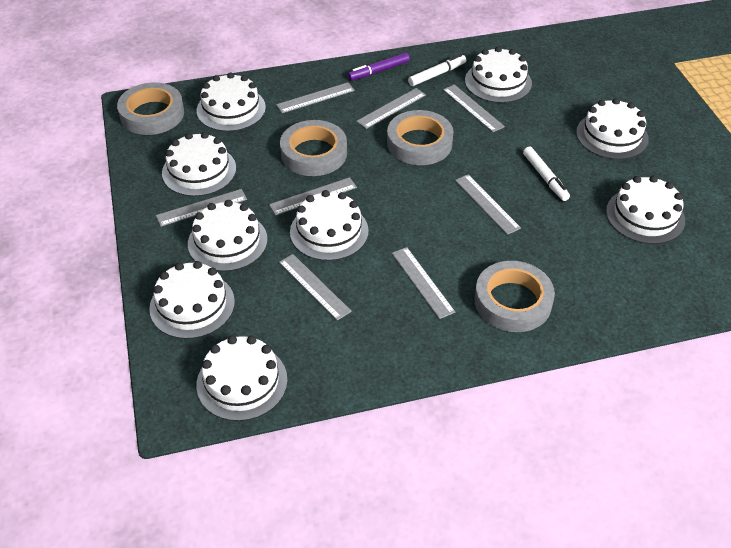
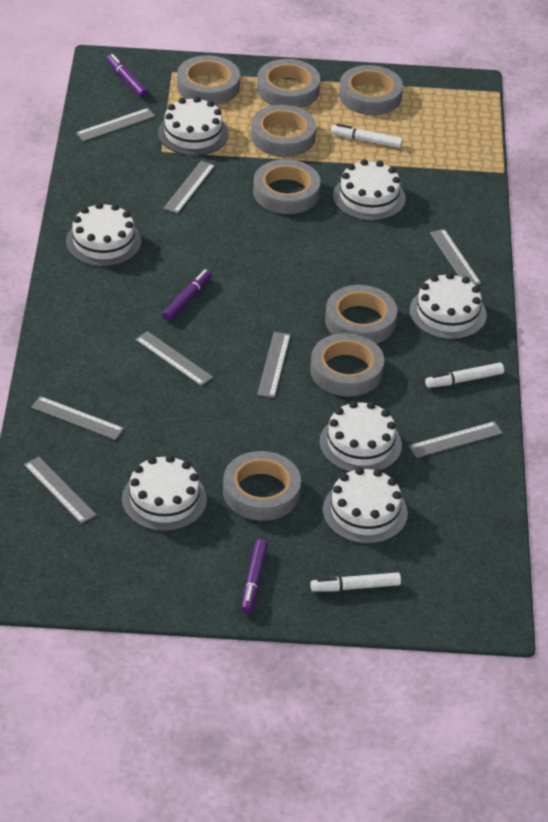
grey tape: [117,82,184,135] [280,120,347,176] [387,110,454,165] [474,261,555,332] = 4 -> [177,55,240,105] [223,451,301,521] [251,105,316,157] [253,159,321,214] [257,59,320,108] [310,333,384,396] [325,285,397,344] [339,65,403,115] = 8
purple marker: [348,52,410,80] = 1 -> [106,54,148,98] [162,269,212,321] [241,539,268,613] = 3
white cake: [149,261,235,339] [162,132,236,197] [188,200,268,272] [196,336,287,421] [197,72,266,132] [290,190,369,261] [465,46,532,103] [576,98,649,159] [606,176,685,244] = 9 -> [66,202,141,267] [122,455,207,531] [158,97,229,156] [319,401,402,472] [323,467,408,544] [333,159,406,221] [410,272,487,340] = 7
white marker: [408,54,466,86] [523,147,570,201] = 2 -> [310,572,401,592] [331,124,403,148] [425,363,504,388] = 3

